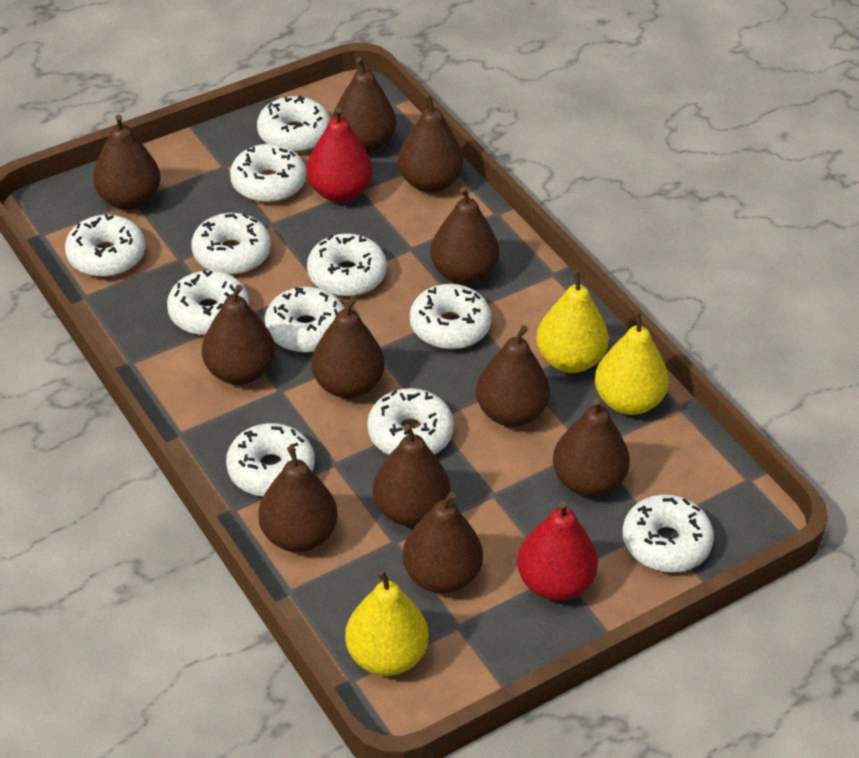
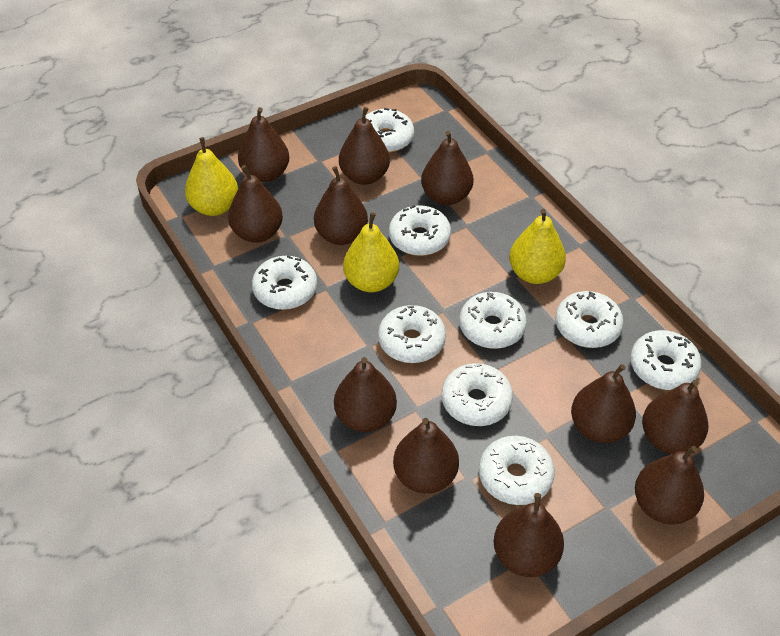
red pear: [306,107,372,202] [517,501,598,601] = 2 -> none = 0
white donut: [65,214,145,277] [167,270,249,335] [191,213,271,275] [226,423,315,497] [230,144,306,203] [257,96,331,152] [265,287,345,353] [307,233,387,297] [367,388,454,455] [410,284,492,349] [623,494,714,572] = 11 -> [252,255,317,310] [365,108,414,153] [378,305,446,363] [389,205,451,256] [442,363,513,426] [459,292,527,349] [479,436,555,505] [555,291,624,348] [630,330,702,390] = 9

